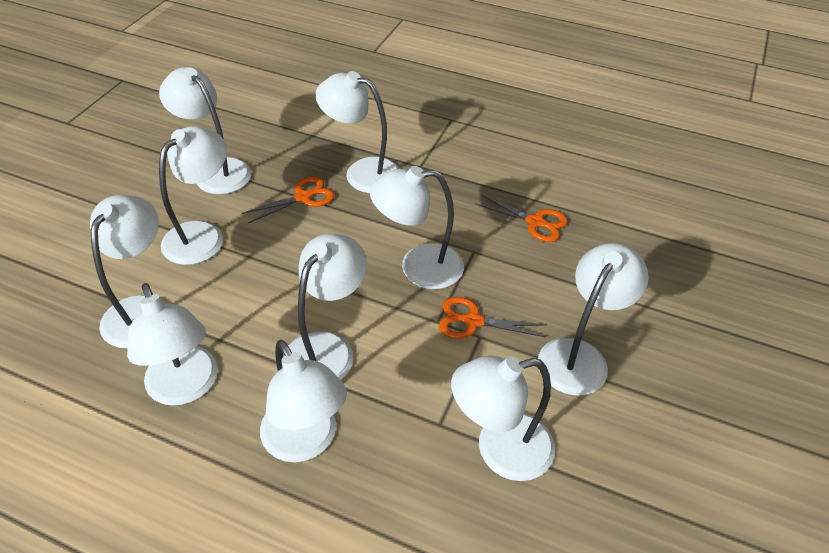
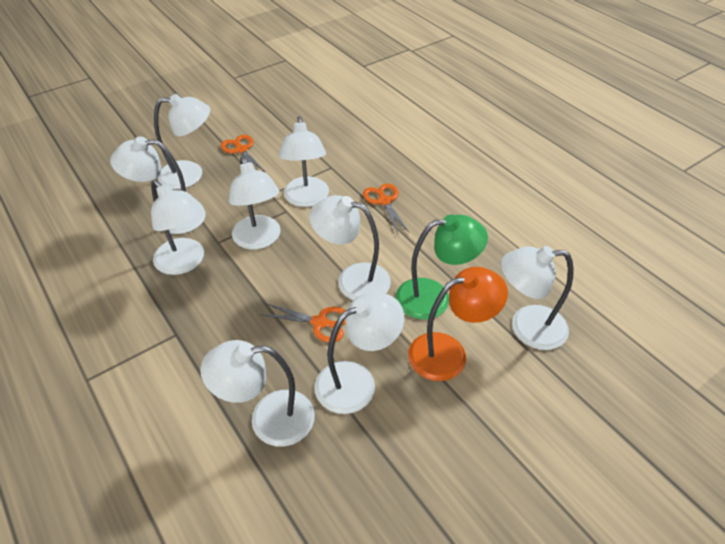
green lamp: none = 0 -> [396,214,488,319] = 1
orange lamp: none = 0 -> [408,267,508,381] = 1
white lamp: [90,195,165,348] [127,283,218,406] [159,67,251,194] [159,126,227,265] [260,340,347,462] [288,234,367,380] [315,71,400,193] [370,166,464,289] [451,356,555,481] [538,243,649,396] = 10 -> [110,136,206,234] [151,180,204,275] [154,94,210,189] [200,340,315,447] [229,156,281,250] [278,116,329,207] [309,195,391,300] [315,292,404,414] [501,246,574,350] = 9

